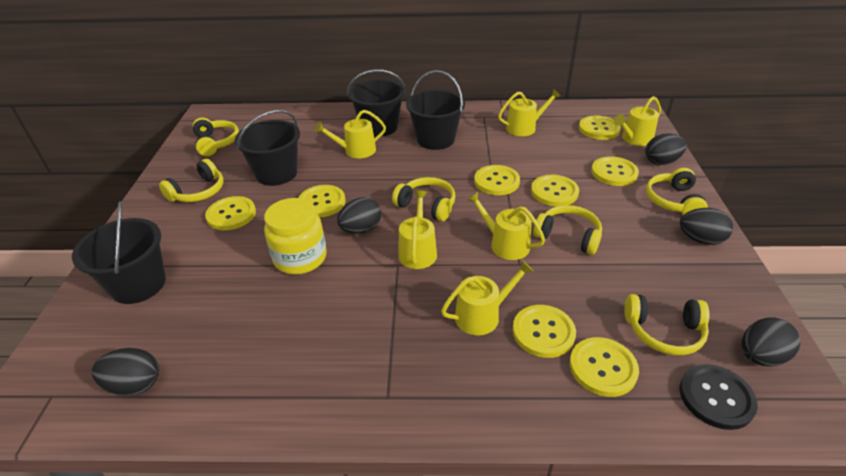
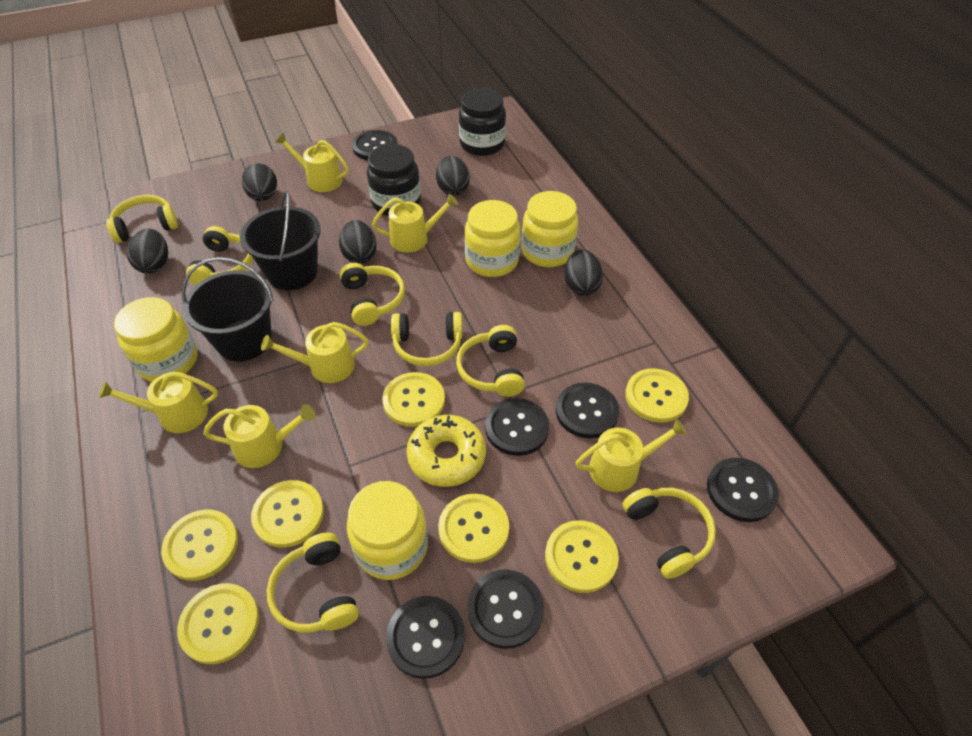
black bucket: [72,201,166,304] [235,110,300,186] [347,69,406,137] [406,70,465,150] = 4 -> [182,257,273,361] [240,191,321,290] = 2
black button: [680,364,758,430] = 1 -> [352,130,397,160] [386,596,465,679] [468,569,544,649] [485,398,549,456] [556,383,619,438] [707,458,779,522] = 6
black jar: none = 0 -> [367,144,421,216] [459,88,506,156] = 2
yellow button: [205,196,256,230] [298,185,345,217] [474,165,520,195] [513,305,576,358] [531,175,579,207] [570,337,639,397] [579,115,621,140] [591,156,639,186] = 8 -> [161,510,238,581] [177,583,259,664] [251,480,324,548] [382,372,445,427] [438,494,509,563] [545,520,619,593] [625,368,689,423] = 7
yellow donut: none = 0 -> [407,415,486,487] = 1
yellow headphones: [159,159,223,202] [193,117,239,156] [392,177,456,221] [533,205,602,255] [624,294,710,355] [646,168,708,215] = 6 -> [106,195,178,243] [186,226,253,285] [267,533,359,633] [340,263,405,326] [391,312,462,366] [456,325,525,397] [623,488,716,579] = 7
yellow jar: [264,198,327,275] = 1 -> [114,297,198,382] [347,481,428,580] [465,200,520,277] [522,191,578,267] = 4

